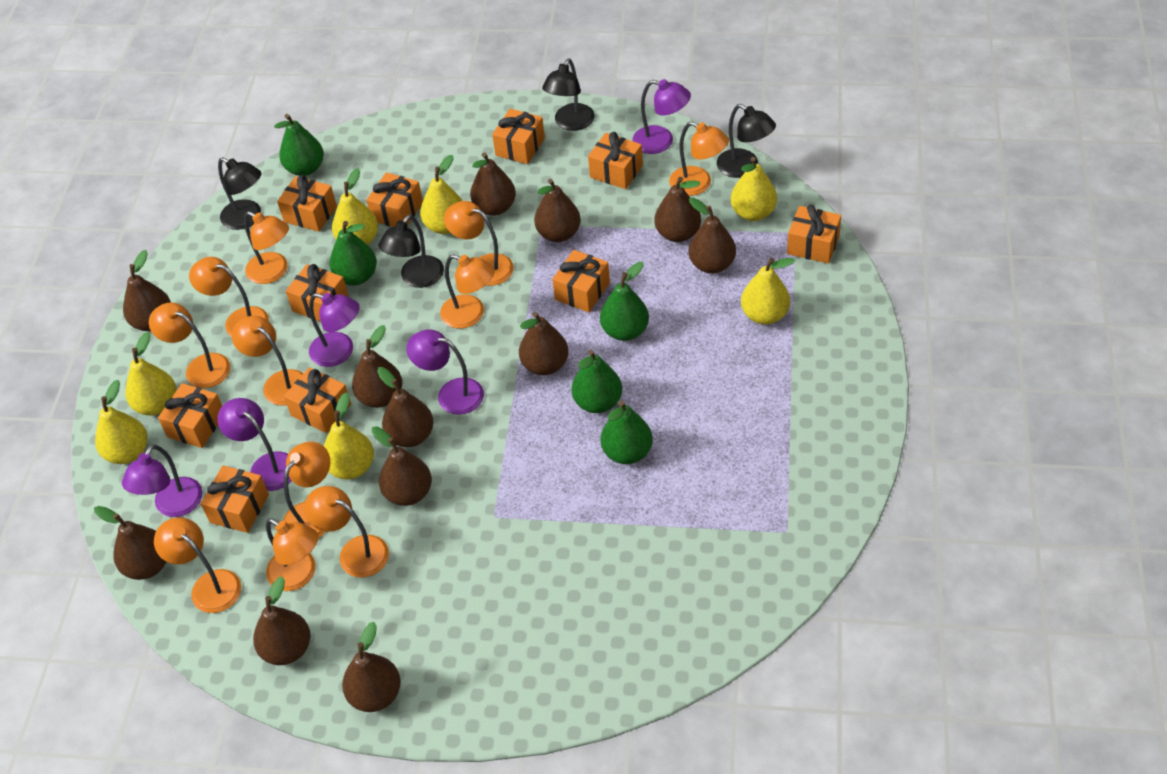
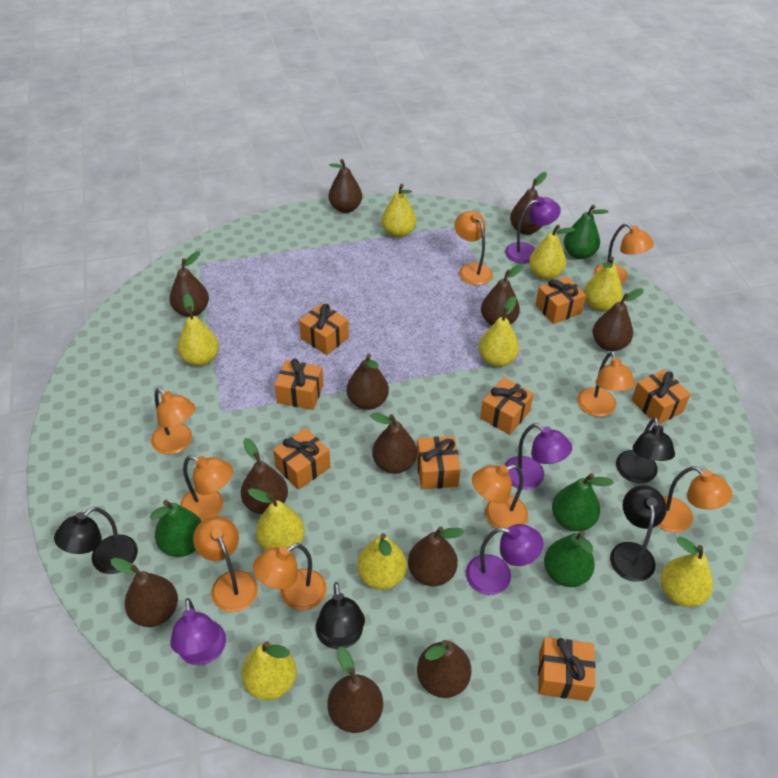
green pear: [274,114,324,176] [330,221,377,286] [572,350,622,413] [600,262,649,341] [600,401,653,464] = 5 -> [150,500,202,557] [544,531,595,587] [552,473,614,532] [564,205,608,259] = 4
orange gift: [158,383,222,448] [201,466,269,533] [277,175,337,232] [284,367,351,433] [286,264,349,322] [366,172,423,227] [492,109,545,164] [552,250,610,312] [588,132,643,189] [787,204,841,264] = 10 -> [273,428,330,490] [275,359,323,410] [299,303,349,355] [417,436,461,489] [480,377,534,435] [535,276,586,324] [538,637,595,701] [632,369,691,424] = 8
orange lamp: [149,302,230,388] [154,517,241,613] [189,257,269,337] [232,316,303,405] [244,211,289,284] [266,518,318,591] [283,441,330,538] [304,486,389,578] [440,254,495,328] [444,201,514,286] [669,122,729,196] = 11 -> [151,388,196,455] [180,456,233,521] [193,516,258,612] [253,543,327,611] [454,211,493,285] [472,465,528,528] [577,352,635,417] [594,223,654,284] [658,466,733,533] = 9
purple lamp: [122,444,203,517] [217,398,292,491] [309,293,360,367] [406,330,484,415] [632,79,691,154] = 5 -> [170,598,226,665] [466,524,544,595] [504,423,572,490] [505,197,561,264] = 4
yellow pear: [95,380,148,464] [125,332,176,416] [324,392,374,479] [332,168,378,245] [420,155,463,234] [731,157,777,221] [741,258,795,325] = 7 -> [177,293,219,366] [241,641,297,700] [248,488,305,552] [357,533,407,590] [382,184,416,238] [478,296,519,367] [529,224,575,280] [584,256,623,312] [660,537,713,607] = 9

